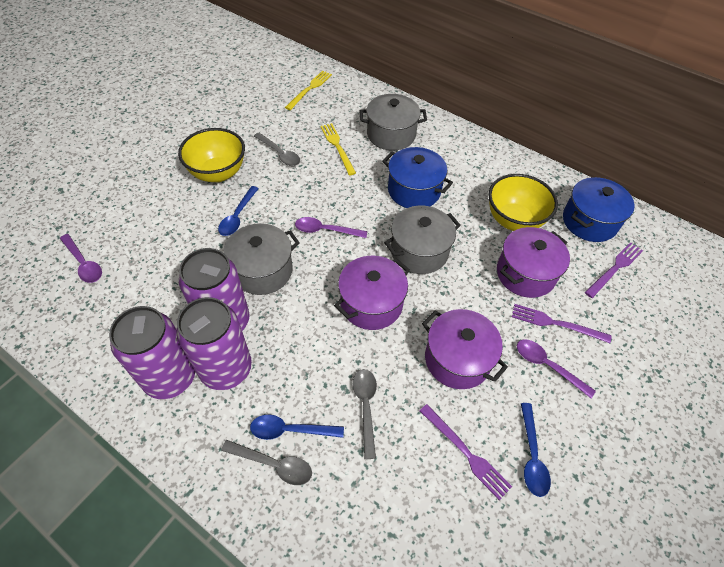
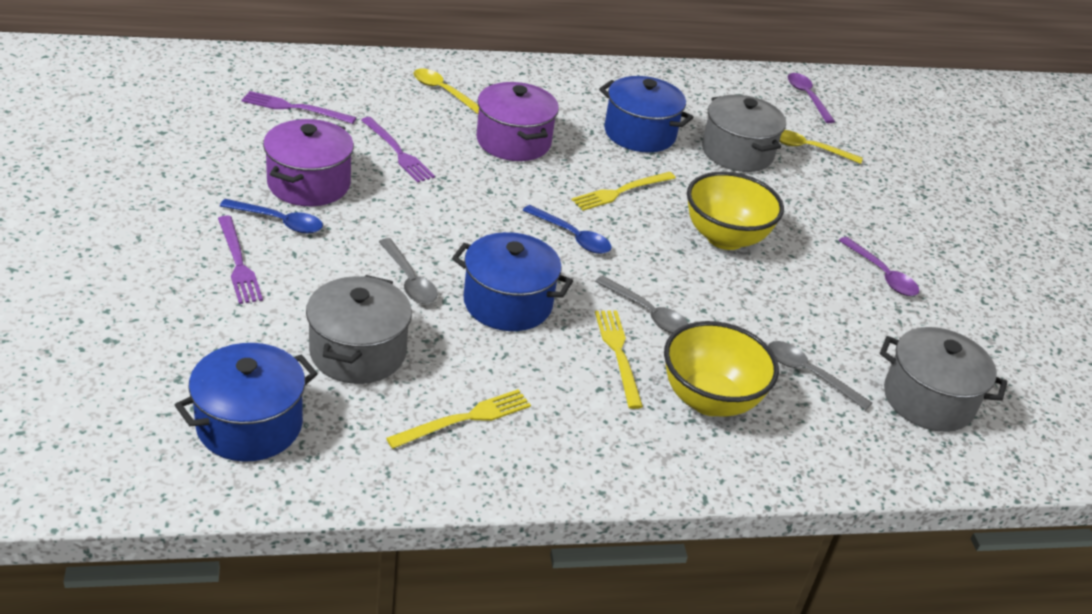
blue pot: [382,147,453,208] [563,177,635,242] = 2 -> [175,343,318,462] [452,232,573,331] [599,76,694,152] = 3
blue spoon: [218,186,259,236] [250,415,344,440] [521,403,551,497] = 3 -> [220,199,323,234] [523,205,612,254] = 2
purple can: [109,306,195,399] [176,297,252,390] [179,248,249,331] = 3 -> none = 0
purple pot: [334,256,410,330] [422,309,508,389] [497,227,570,298] = 3 -> [263,119,354,206] [476,82,559,161] = 2
purple spoon: [60,234,102,283] [295,217,367,238] [517,340,596,398] = 3 -> [788,73,835,123] [839,237,919,296] = 2
yellow fork: [285,70,332,110] [320,123,356,175] = 2 -> [386,389,531,449] [572,172,676,211] [595,310,643,409] = 3
yellow spoon: none = 0 -> [413,69,479,114] [779,130,863,164] = 2

